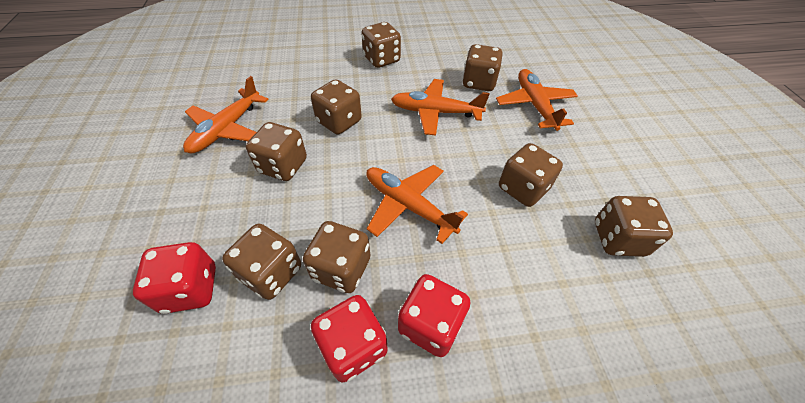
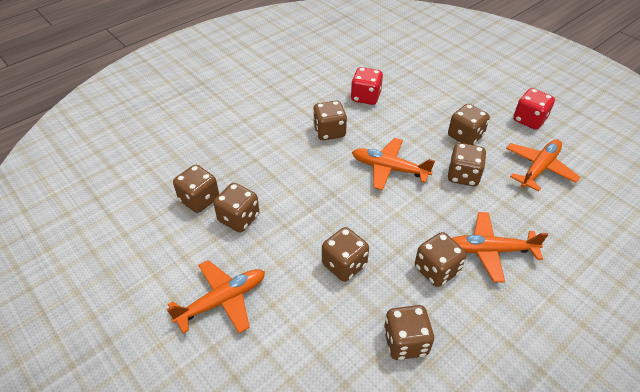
red dice: [133,242,216,314] [311,295,388,382] [398,274,470,357] = 3 -> [351,67,383,105] [513,88,555,130] = 2

